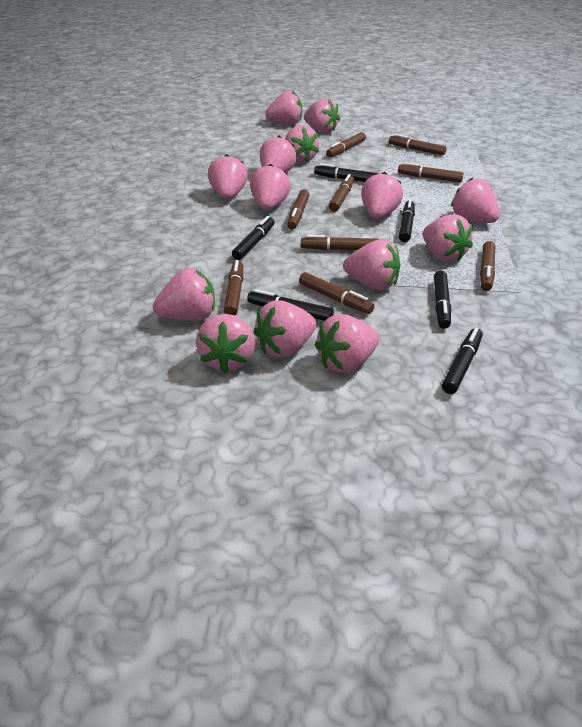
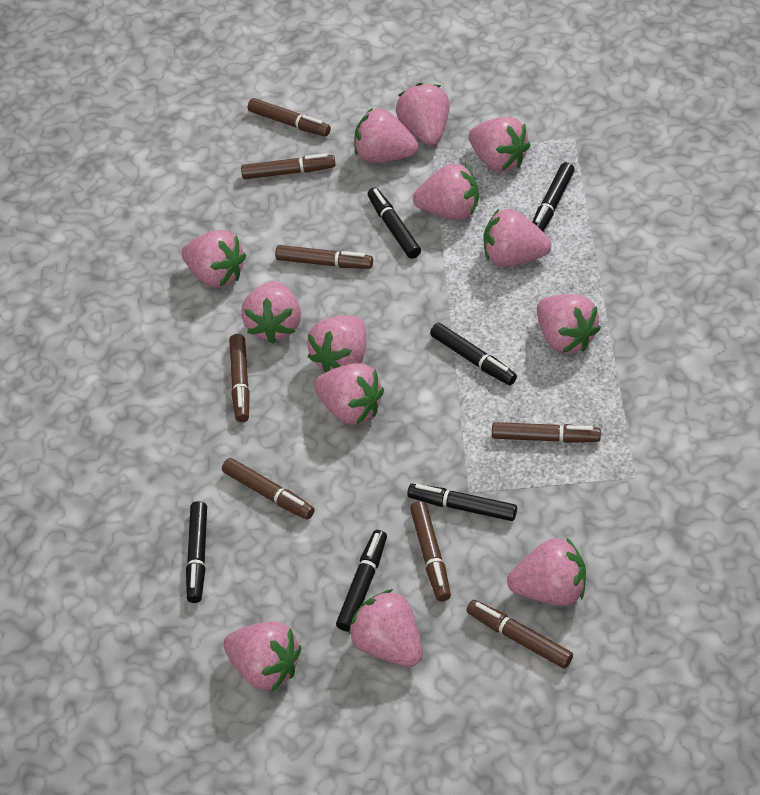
brown marker: [224,260,243,315] [287,189,309,229] [299,272,374,314] [301,235,379,250] [326,132,366,157] [329,174,354,212] [389,134,446,156] [398,162,463,183] [480,241,495,291] = 9 -> [222,458,315,520] [229,334,250,422] [241,153,335,179] [248,98,331,137] [275,245,373,269] [410,501,451,601] [466,600,573,668] [492,422,601,443] = 8
pink strawberry: [153,268,215,321] [196,314,255,373] [208,154,248,199] [250,164,291,210] [253,300,316,358] [260,136,296,172] [265,91,302,125] [285,125,319,163] [304,98,340,133] [315,314,379,373] [343,240,401,290] [361,172,403,219] [423,214,473,262] [451,178,500,223] = 14 -> [182,230,246,288] [224,621,301,692] [241,281,301,344] [307,316,366,373] [314,363,384,425] [349,589,423,667] [354,108,418,163] [396,83,449,145] [413,163,479,220] [469,116,530,172] [484,209,552,267] [507,537,586,606] [537,294,601,353] = 13

